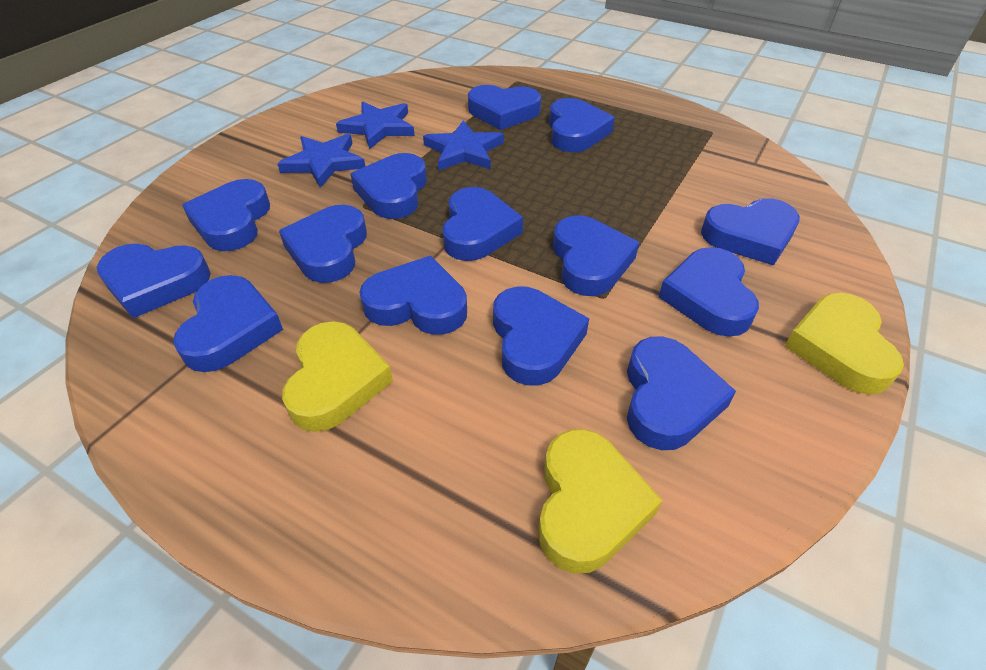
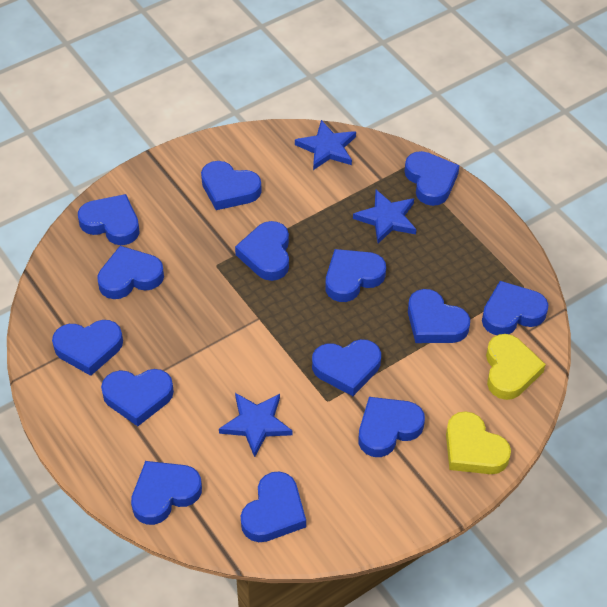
yellow heart: [282,321,393,432] [538,429,663,574] [785,293,904,395] = 3 -> [446,411,511,474] [486,334,546,400] = 2

